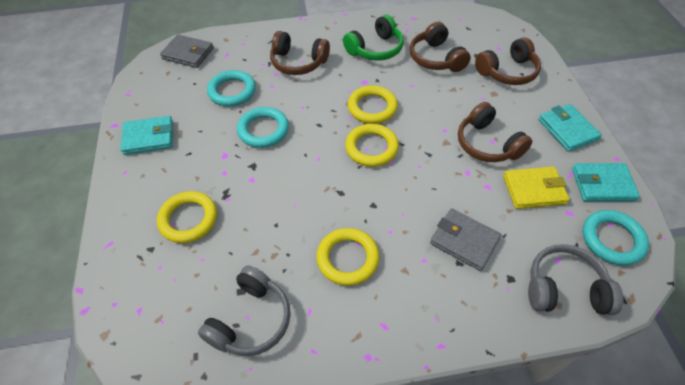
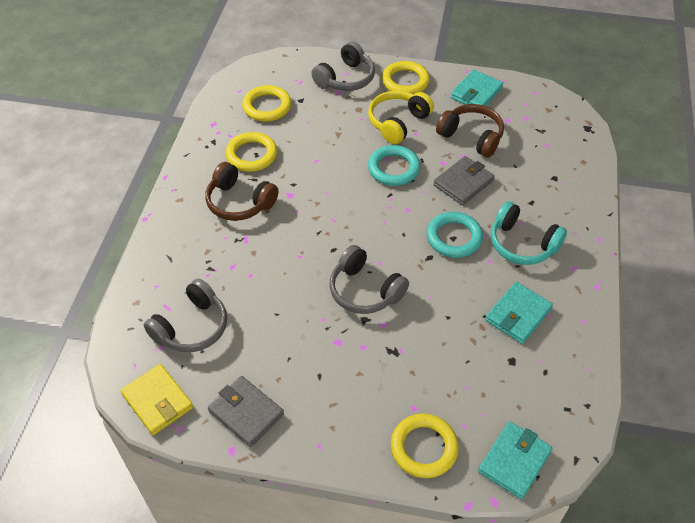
brown headphones: [270,31,330,75] [410,22,471,72] [458,102,532,162] [475,37,541,85] = 4 -> [205,162,279,221] [436,104,504,157] = 2
green headphones: [343,15,404,61] = 1 -> none = 0
grey headphones: [198,265,291,356] [528,244,624,315] = 2 -> [144,278,227,352] [311,42,375,91] [329,245,409,314] = 3
turquoise headphones: none = 0 -> [491,201,567,265] = 1
turquoise ring: [207,70,256,106] [237,107,289,148] [583,210,649,265] = 3 -> [368,145,420,186] [427,212,483,258] = 2
yellow headphones: none = 0 -> [368,91,434,144] = 1

